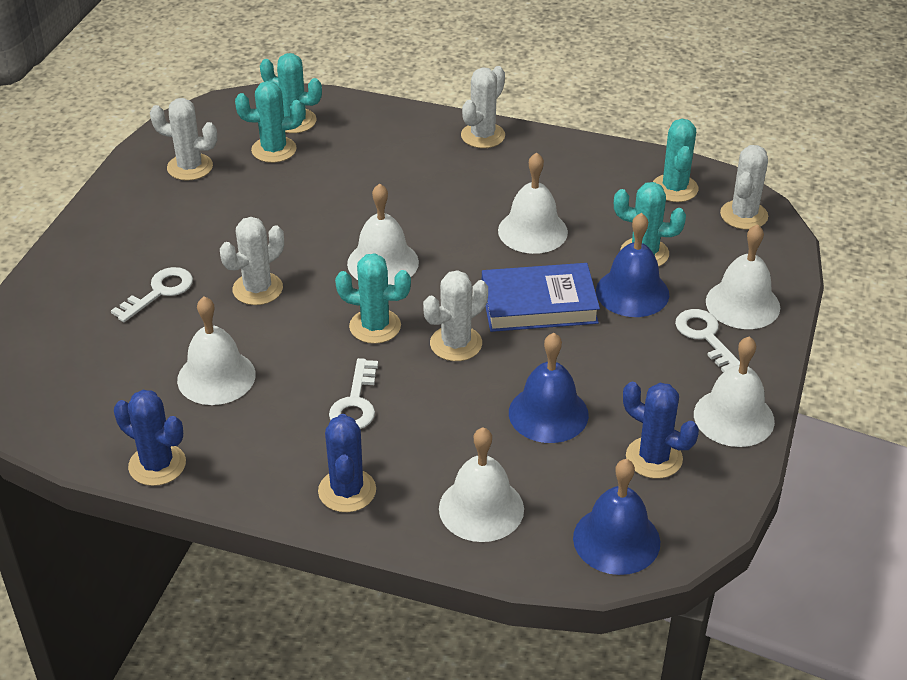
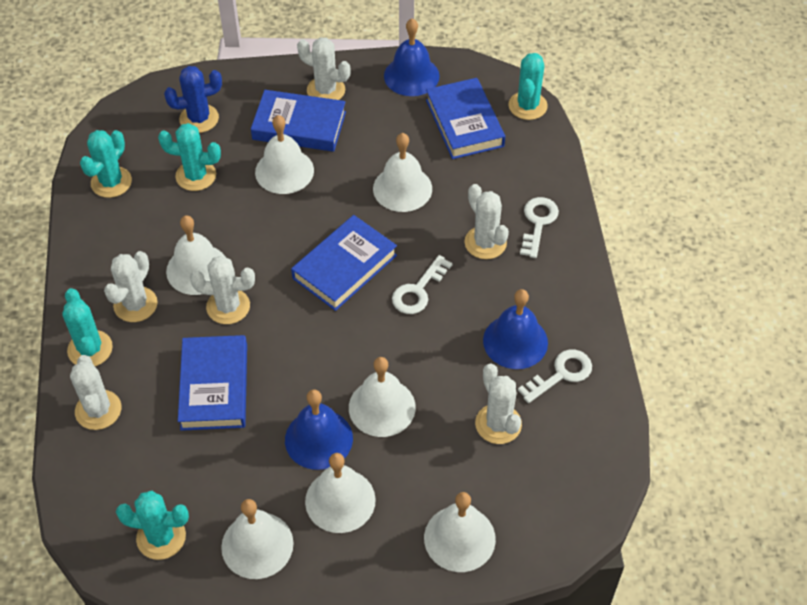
blue book: [482,263,600,332] = 1 -> [178,335,247,431] [251,90,346,152] [291,215,397,311] [426,78,505,159] = 4
blue cactus: [114,390,186,486] [318,414,376,512] [623,382,699,479] = 3 -> [164,66,222,133] = 1
white bell: [177,296,256,405] [347,183,419,285] [439,427,524,542] [498,152,568,254] [694,336,775,447] [706,224,780,329] = 6 -> [166,215,226,295] [221,499,294,579] [255,115,314,194] [305,453,376,533] [349,357,416,437] [373,133,432,212] [424,492,496,572] = 7
white cactus: [150,98,217,181] [220,217,284,305] [423,270,488,361] [461,66,505,148] [720,145,768,230] = 5 -> [70,355,121,430] [104,251,158,322] [190,256,255,324] [297,37,351,100] [464,184,509,259] [475,364,522,444] = 6

